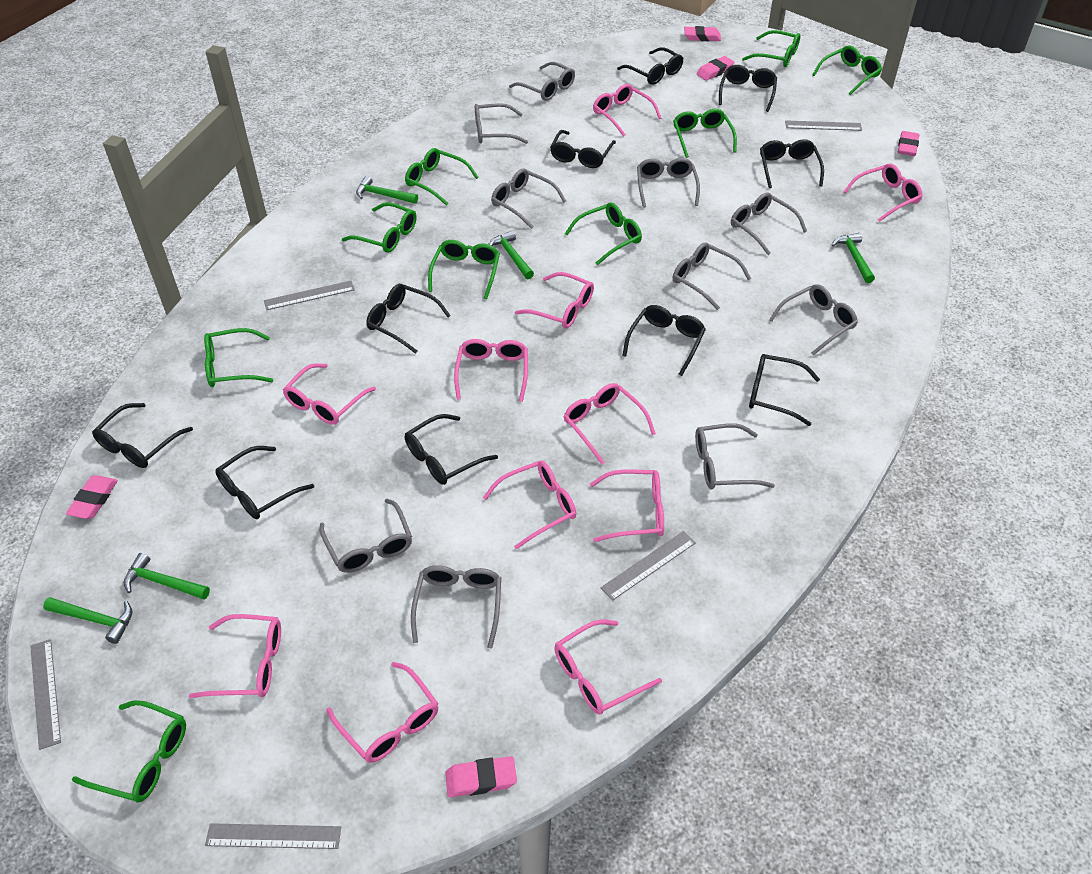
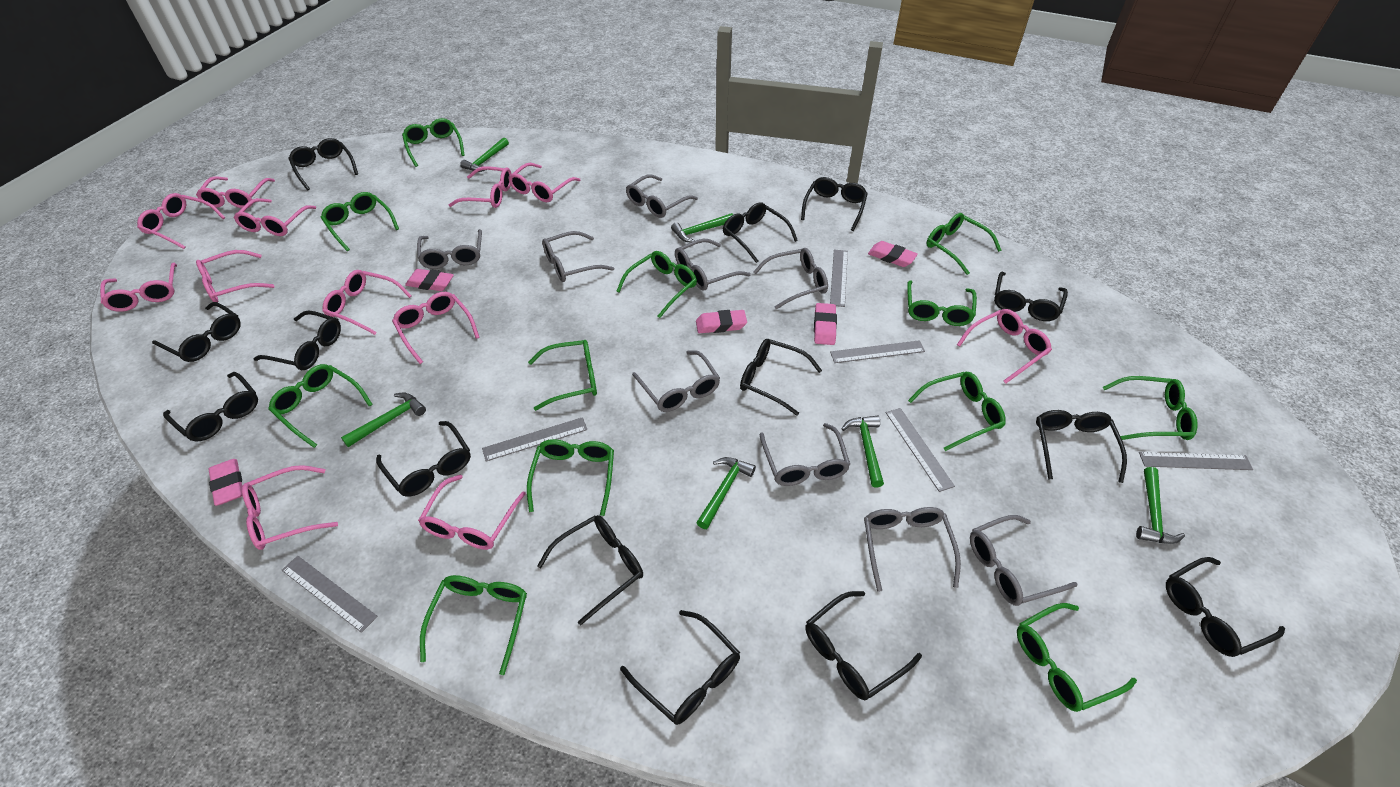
black glasses: [92,403,193,468] [215,446,314,519] [366,284,451,354] [405,414,498,485] [550,130,616,168] [617,47,684,85] [622,305,706,376] [719,65,777,112] [749,354,820,426] [760,139,824,188] = 10 -> [152,302,241,362] [163,372,258,442] [253,310,341,370] [288,138,358,190] [376,421,471,497] [537,515,643,625] [620,610,740,725] [723,202,798,263] [740,339,822,416] [801,177,868,231] [806,591,922,700] [994,272,1068,321] [1036,410,1127,483] [1166,557,1285,657] = 14
green glasses: [72,700,186,803] [204,328,273,387] [342,202,417,253] [405,148,479,206] [428,240,500,299] [565,202,642,265] [673,109,737,158] [742,30,800,67] [813,46,882,95] = 9 -> [268,364,373,448] [320,192,399,251] [402,118,464,167] [420,575,527,675] [527,439,614,516] [528,340,597,411] [616,251,697,318] [907,280,977,326] [908,372,1006,451] [927,213,1001,275] [1017,603,1137,712] [1103,376,1198,440] = 12
green hammer: [43,597,132,644] [123,553,210,600] [356,176,418,204] [489,231,534,279] [832,233,875,283] = 5 -> [341,393,426,447] [460,138,509,172] [671,213,733,242] [696,457,756,529] [841,416,884,488] [1136,467,1185,544] = 6
grey glasses: [319,499,412,573] [411,565,501,648] [475,103,528,144] [491,169,566,229] [509,62,575,101] [637,158,700,208] [673,242,751,310] [695,423,775,489] [731,193,807,255] [769,284,858,355] = 10 -> [417,229,482,269] [542,231,614,282] [626,174,698,218] [632,350,720,412] [675,239,751,290] [753,248,828,309] [760,423,850,486] [864,507,961,592] [970,515,1078,606] = 9
grey ruler: [30,639,61,750] [205,823,341,849] [264,281,355,310] [601,531,696,601] [785,120,862,131] = 5 -> [282,556,378,633] [482,417,587,462] [830,249,848,307] [830,340,925,363] [886,408,955,492] [1139,452,1253,470] = 6
pink glasses: [189,614,281,698] [283,363,376,425] [326,662,439,763] [454,339,528,402] [483,461,576,549] [515,272,594,328] [554,619,662,714] [564,383,656,465] [590,470,664,542] [593,84,661,137] [843,163,923,222] = 11 -> [100,263,177,312] [137,193,226,249] [196,176,275,208] [196,250,274,303] [234,198,316,236] [242,465,338,550] [323,270,412,335] [392,292,480,364] [418,475,526,550] [449,166,512,208] [508,163,580,202] [957,309,1052,384] = 12

